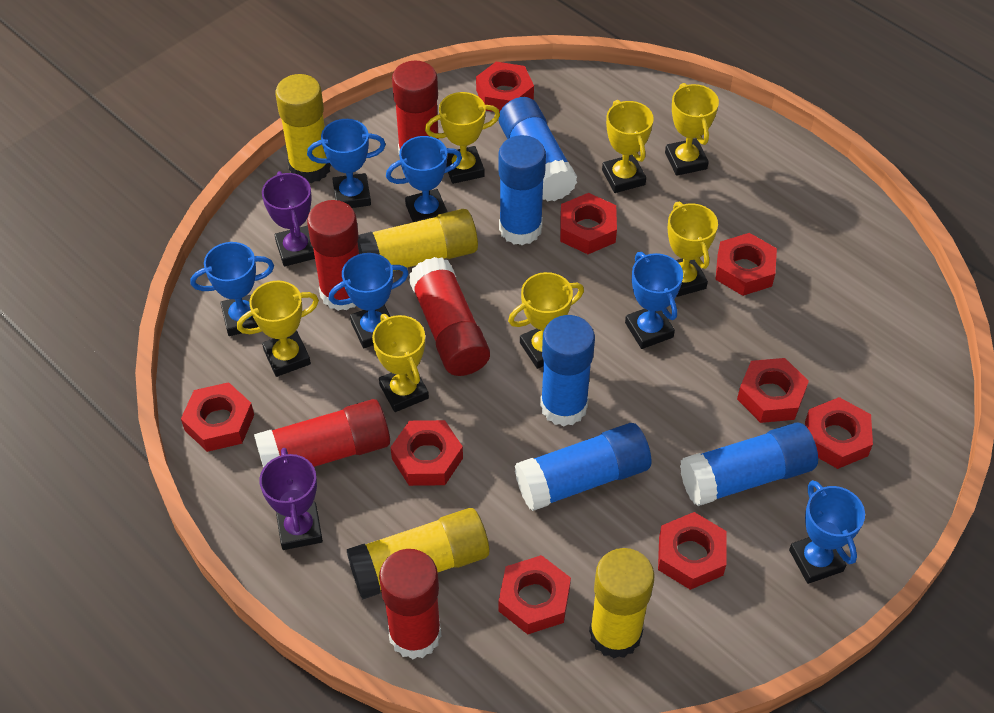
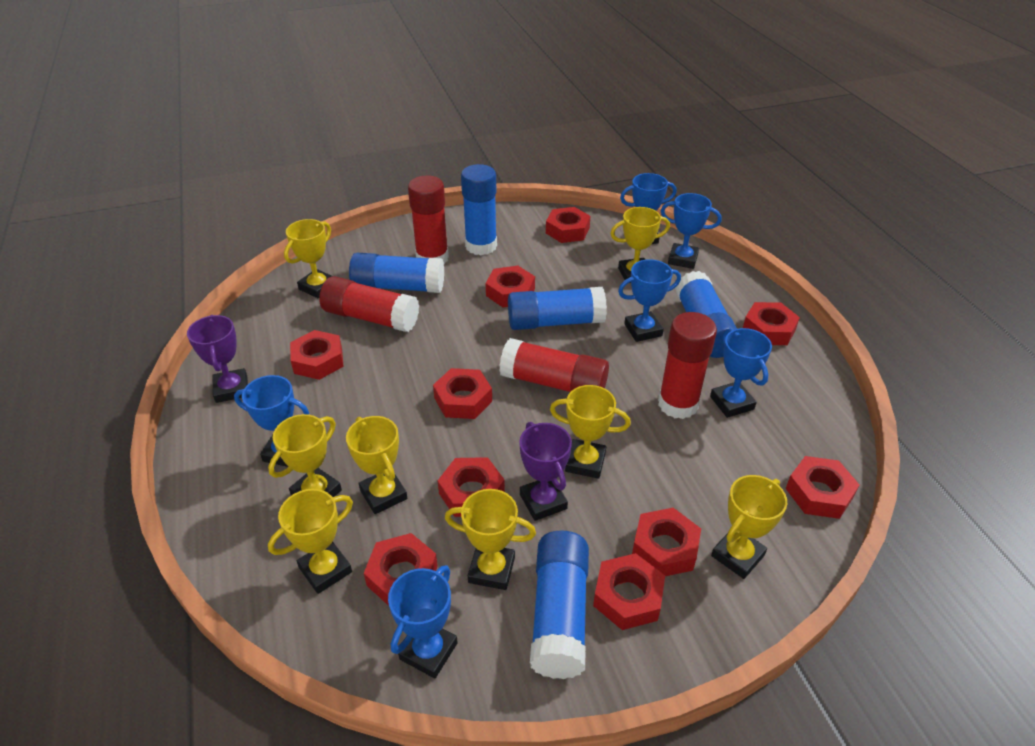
red glue stick: [254,399,390,468] [307,200,359,311] [379,549,441,659] [392,60,439,152] [409,257,490,376] = 5 -> [319,276,419,332] [408,176,449,264] [499,338,609,392] [658,312,717,419] = 4
red nut: [181,382,254,452] [391,420,463,486] [476,62,534,113] [498,555,571,634] [560,193,617,254] [658,512,726,590] [715,233,777,296] [737,358,809,423] [805,397,873,469] = 9 -> [290,330,344,380] [364,533,438,606] [433,368,492,419] [438,457,505,517] [486,266,535,308] [546,207,590,243] [593,553,665,630] [632,508,701,576] [743,302,800,345] [785,456,860,519] = 10
yellow glue stick: [275,74,331,183] [347,508,489,600] [358,209,478,271] [589,548,655,658] = 4 -> none = 0
yellow trophy: [237,281,319,377] [372,314,429,412] [425,92,500,184] [508,272,584,369] [602,100,654,193] [665,83,719,176] [668,201,718,297] = 7 -> [268,414,342,497] [268,489,353,594] [284,219,333,298] [346,416,407,514] [445,489,536,590] [550,385,631,479] [610,207,670,283] [711,475,787,579] = 8

